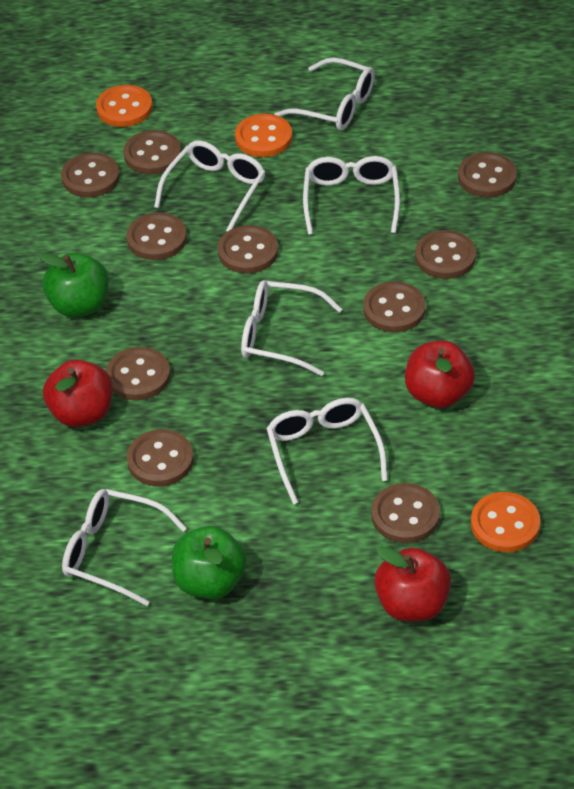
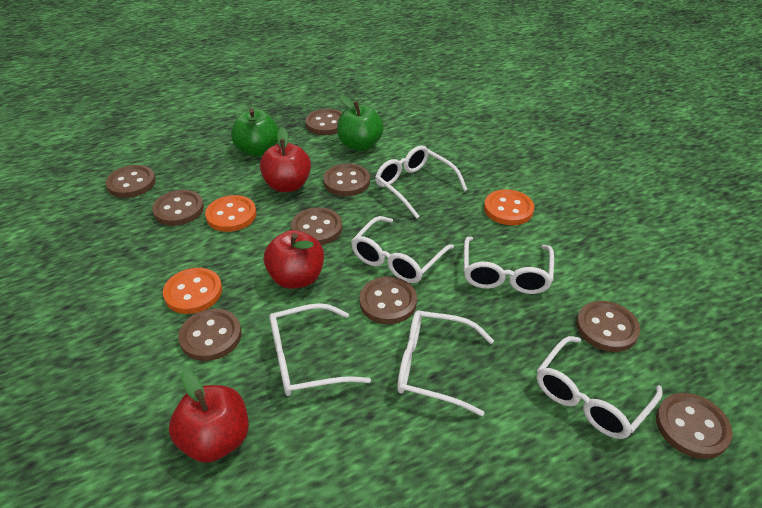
brown button: [61,153,120,198] [106,347,170,400] [124,130,181,174] [127,213,187,260] [127,429,194,486] [218,225,278,274] [363,282,426,332] [371,483,440,543] [415,230,476,279] [458,152,517,198] = 10 -> [106,165,156,198] [152,190,204,226] [178,309,242,361] [291,207,342,245] [305,109,342,135] [323,163,370,196] [359,277,417,324] [576,301,640,352] [656,393,733,459] = 9

